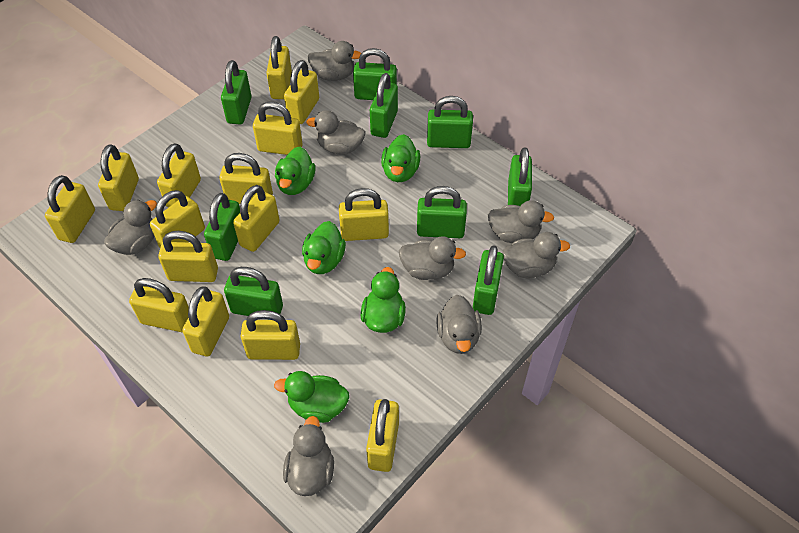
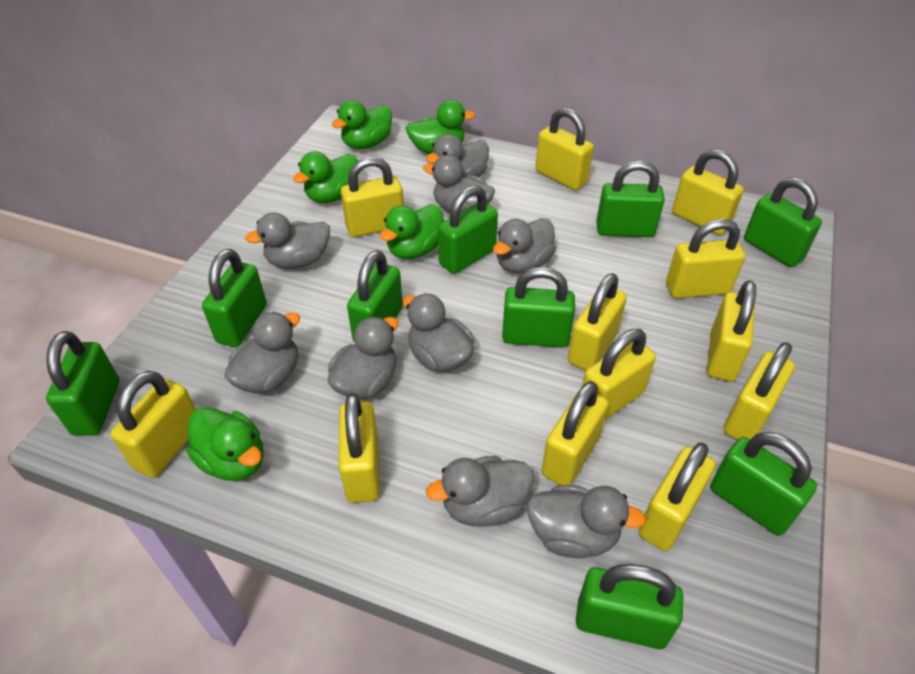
grey duck: [104,200,157,255] [283,416,334,496] [306,110,365,155] [307,41,361,81] [399,236,466,280] [437,295,482,354] [488,200,554,243] [502,232,570,278] = 8 -> [224,312,300,393] [245,212,330,269] [328,316,398,399] [403,293,474,372] [423,155,495,213] [426,134,489,177] [426,456,534,527] [493,218,556,273] [527,485,646,558] = 9
yellow padlock: [45,175,95,243] [98,144,139,211] [129,278,189,332] [150,190,205,247] [157,143,201,207] [158,231,218,282] [182,286,229,357] [219,153,273,204] [233,185,280,252] [241,310,300,360] [253,102,303,155] [266,36,292,99] [284,60,319,124] [339,188,389,241] [366,399,399,472] = 15 -> [111,371,196,478] [339,393,380,503] [341,157,404,237] [535,108,594,190] [541,381,609,485] [568,273,627,371] [582,329,656,420] [639,442,716,551] [666,219,745,298] [672,149,744,235] [707,280,756,381] [724,342,795,440] = 12

